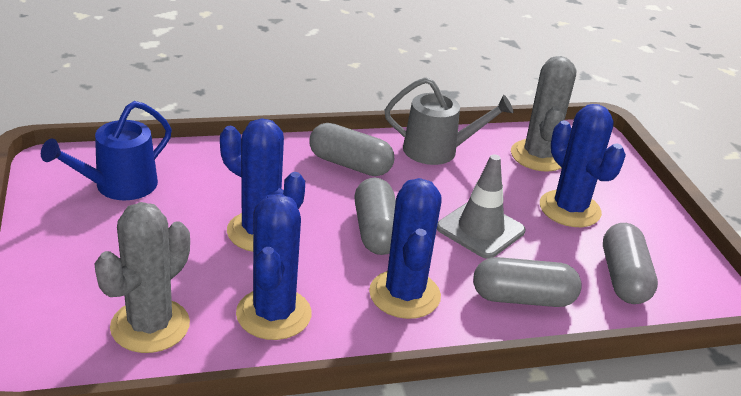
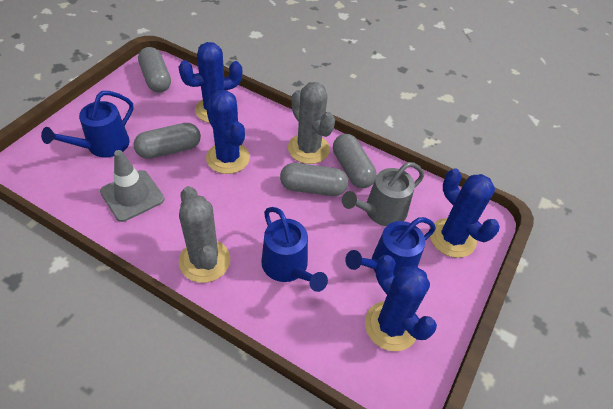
blue watering can: [41,101,172,200] = 1 -> [41,91,133,157] [261,207,328,292] [345,217,436,276] = 3

